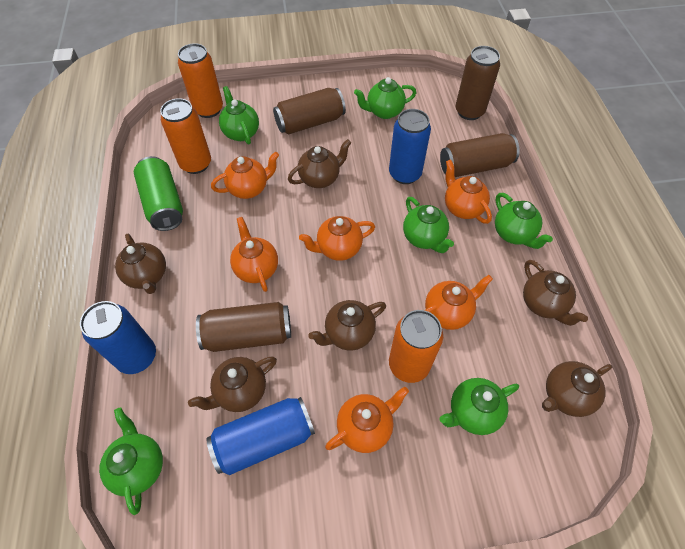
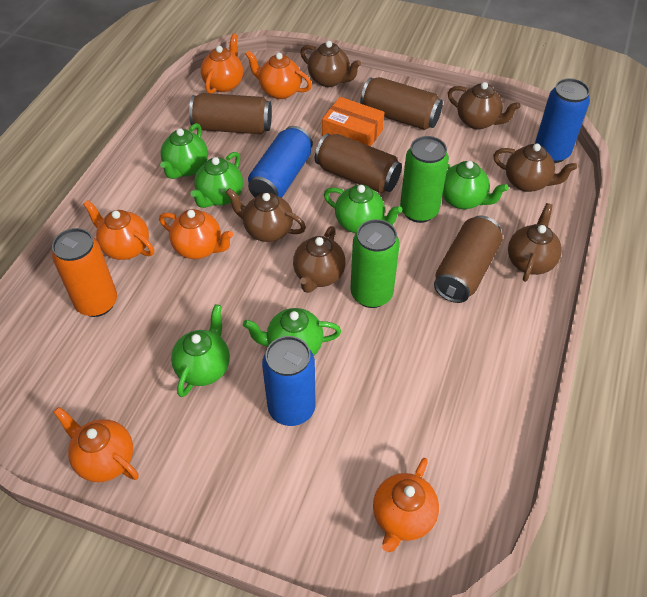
green can: [134,156,183,231] = 1 -> [350,219,400,308] [400,136,449,223] = 2
orange box: none = 0 -> [322,97,384,146] = 1
orange can: [160,98,211,174] [178,43,223,118] [389,310,443,383] = 3 -> [52,228,117,317] = 1

